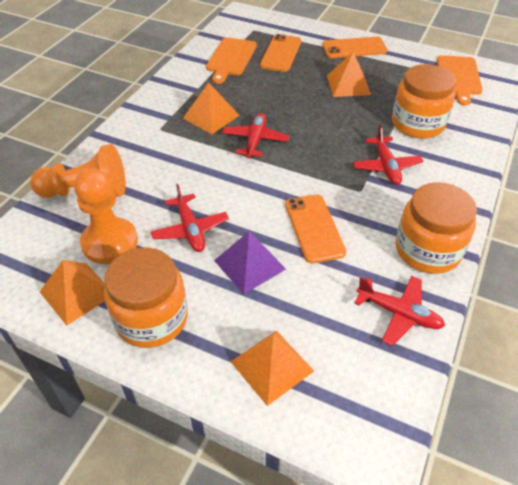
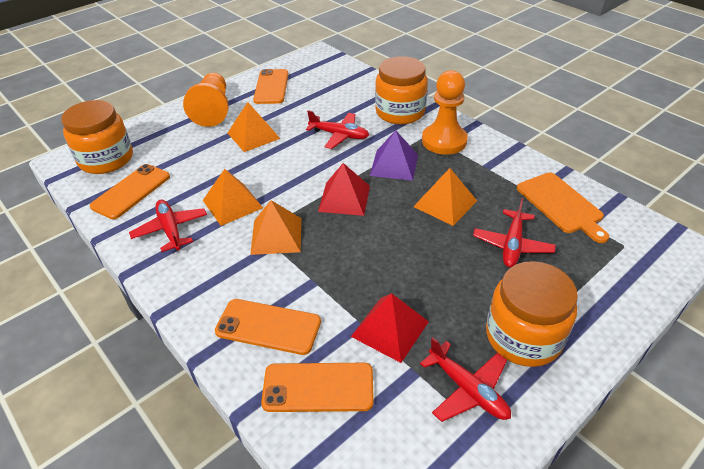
orange cutting board: [206,37,257,84] [437,55,483,105] = 2 -> [517,172,609,243] = 1
orange phone: [260,34,301,72] [285,194,346,263] [322,37,387,58] = 3 -> [90,164,170,219] [215,299,321,355] [253,69,288,104] [261,363,374,412] = 4
red pyramid: none = 0 -> [318,163,370,216] [351,293,429,363] = 2

